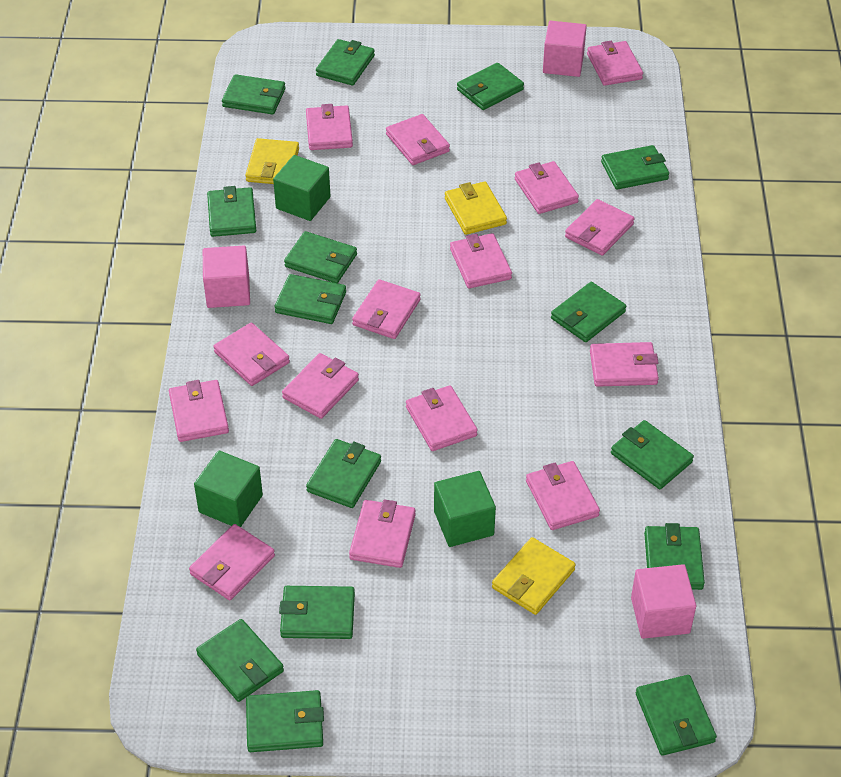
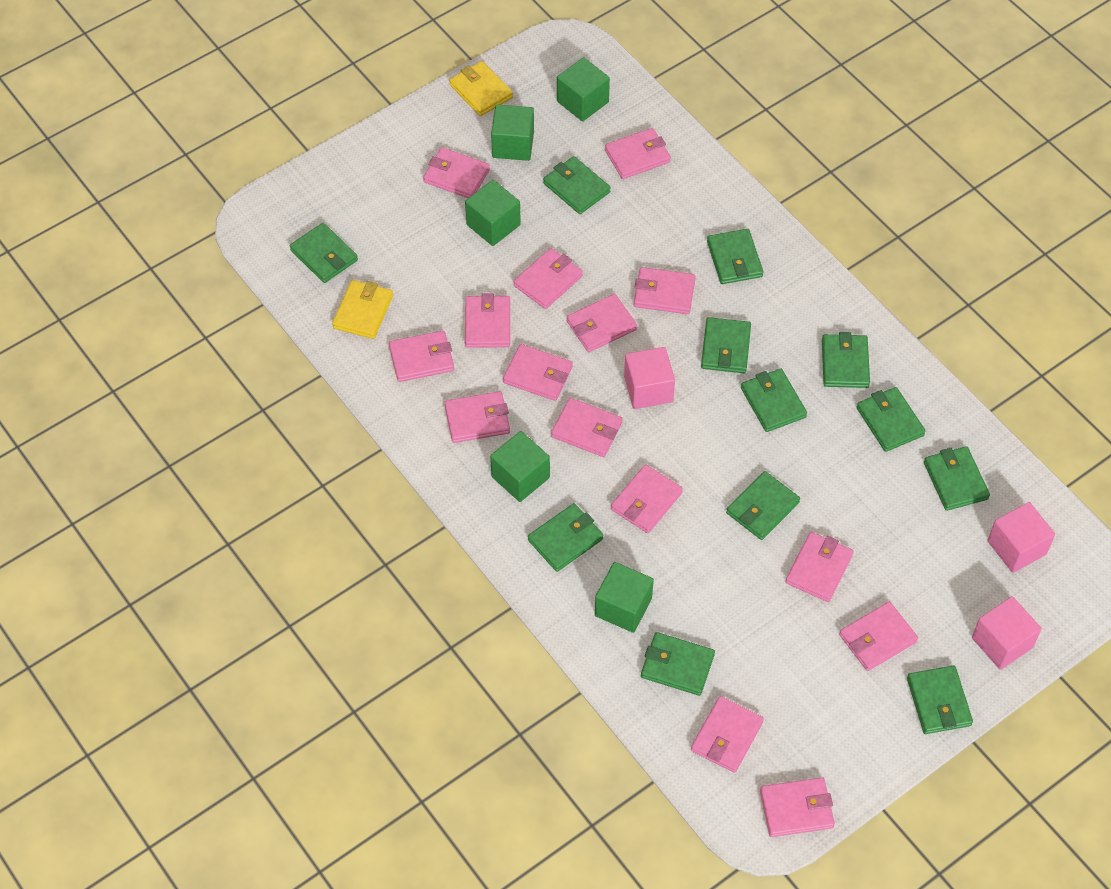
green cube: [194,451,263,527] [273,155,330,221] [434,471,496,547] = 3 -> [465,180,521,246] [490,431,550,502] [491,104,534,161] [557,57,610,121] [595,562,654,633] = 5
green wallet: [196,619,284,702] [207,186,256,237] [222,74,286,114] [246,690,324,752] [274,274,346,324] [279,586,355,639] [284,231,357,283] [306,439,381,508] [316,39,375,86] [457,63,524,110] [551,282,626,342] [601,145,669,190] [611,420,694,489] [636,675,717,756] [644,523,705,590] = 15 -> [290,223,358,283] [528,503,603,572] [543,156,611,214] [641,632,715,696] [701,317,751,373] [707,229,763,284] [726,471,800,540] [741,369,807,432] [822,332,870,388] [857,387,926,452] [907,665,973,734] [924,446,990,511] = 12
yellow wallet: [245,138,299,184] [445,181,507,235] [492,537,576,615] = 3 -> [332,280,393,339] [449,61,513,116] = 2

